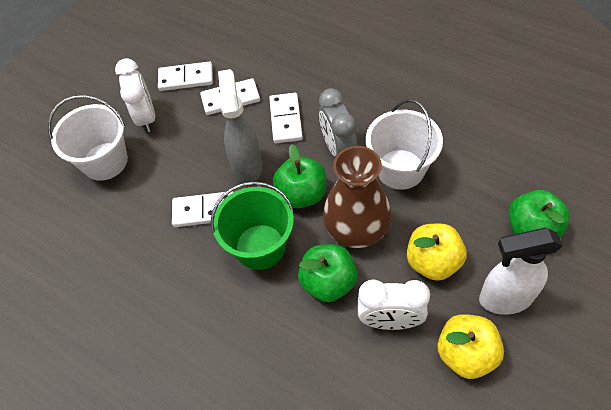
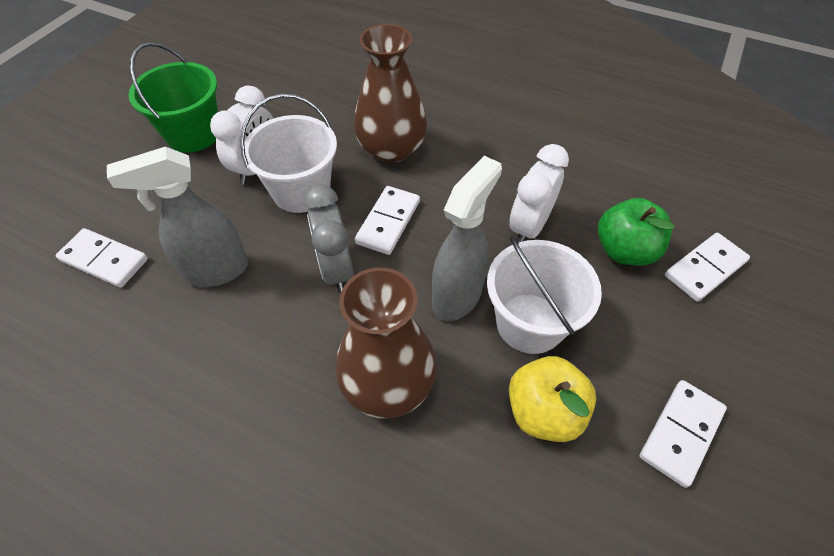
brown vase: [323,146,391,248] = 1 -> [335,268,437,418] [354,24,427,162] = 2
green apple: [273,144,326,208] [298,244,357,302] [509,190,570,238] = 3 -> [598,198,674,266] = 1
grey spray bottle: [218,69,262,183] = 1 -> [107,147,248,287] [432,156,502,321] = 2
white spray bottle: [479,228,563,315] = 1 -> none = 0
yellow apple: [407,224,467,281] [437,314,504,379] = 2 -> [509,356,596,442] = 1

